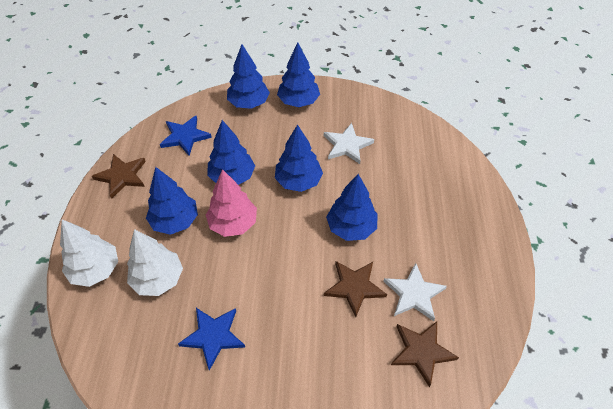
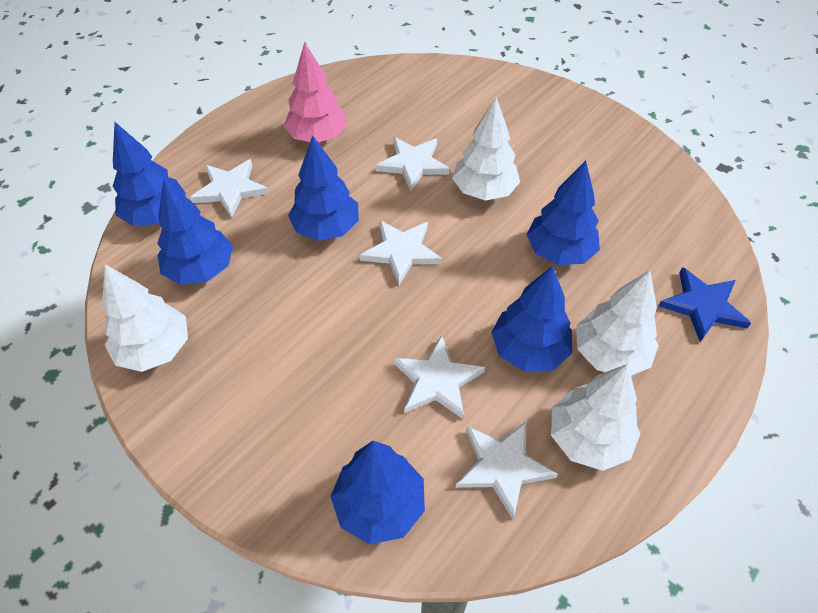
blue star: [160,115,212,156] [178,308,245,371] = 2 -> [658,267,751,342] = 1
brown star: [92,154,146,199] [324,261,387,317] [391,321,459,387] = 3 -> none = 0
white star: [324,123,374,164] [383,263,447,321] = 2 -> [190,159,269,218] [360,220,442,285] [376,137,450,191] [393,335,485,419] [455,421,558,519] = 5
white tree: [60,219,118,287] [127,229,183,296] = 2 -> [102,264,188,372] [452,97,520,201] [551,364,640,471] [576,270,659,376] = 4

